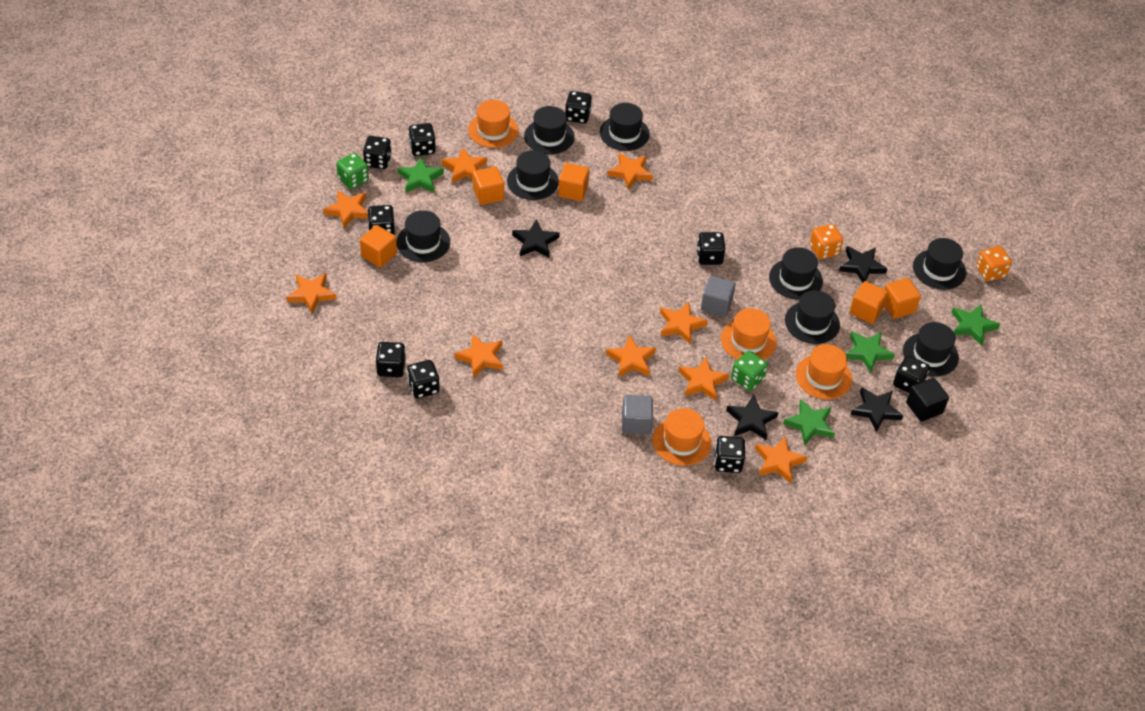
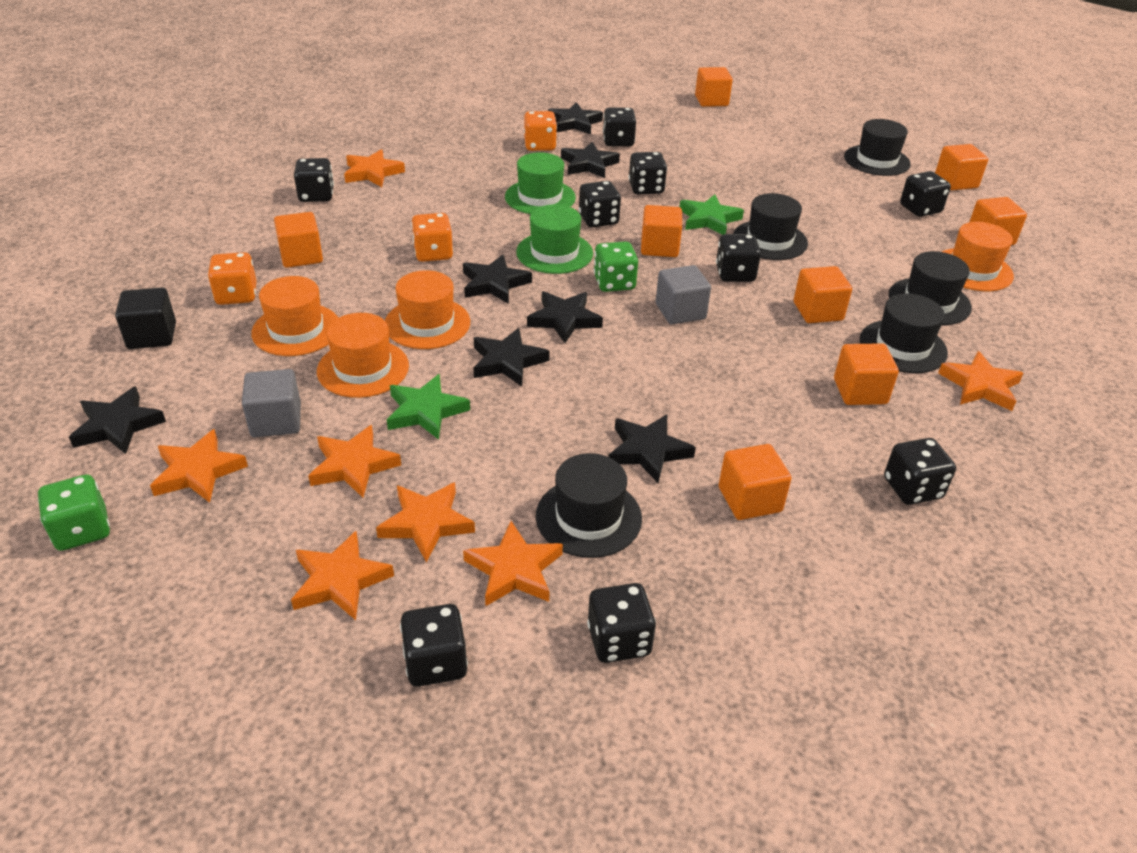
black hat: [396,210,450,262] [507,150,559,200] [524,106,575,154] [600,103,650,151] [769,247,823,300] [785,290,840,344] [903,322,959,377] [913,238,967,290] = 8 -> [536,453,642,558] [733,193,808,260] [844,119,911,176] [860,293,948,373] [888,251,972,325] = 5
black star: [512,219,560,258] [726,395,779,440] [839,246,888,283] [851,387,903,432] = 4 -> [69,386,166,454] [463,255,532,304] [474,328,549,386] [527,291,603,343] [548,102,603,134] [561,142,620,178] [608,414,696,483] = 7
green hat: none = 0 -> [505,152,576,214] [516,204,593,274] = 2
green star: [398,157,444,193] [783,399,835,445] [846,331,895,373] [951,304,1000,346] = 4 -> [387,374,470,440] [680,194,744,235] = 2
orange cube: [360,225,397,268] [473,166,504,205] [558,163,589,201] [849,281,888,324] [884,278,921,319] = 5 -> [274,212,323,268] [641,205,682,257] [695,67,733,107] [719,444,792,520] [794,266,852,323] [834,343,899,405] [935,144,988,190] [969,197,1027,245] = 8
orange dice: [810,224,843,259] [976,246,1012,282] = 2 -> [208,252,257,305] [411,213,453,262] [524,111,557,151] = 3
orange star: [286,273,337,314] [323,190,368,229] [442,147,487,183] [454,334,503,378] [606,335,656,377] [607,153,653,189] [660,302,708,344] [678,357,729,401] [755,436,807,483] = 9 -> [150,429,248,503] [291,531,394,620] [308,425,401,498] [344,149,405,187] [376,482,475,562] [463,521,563,606] [938,351,1024,411] = 7

